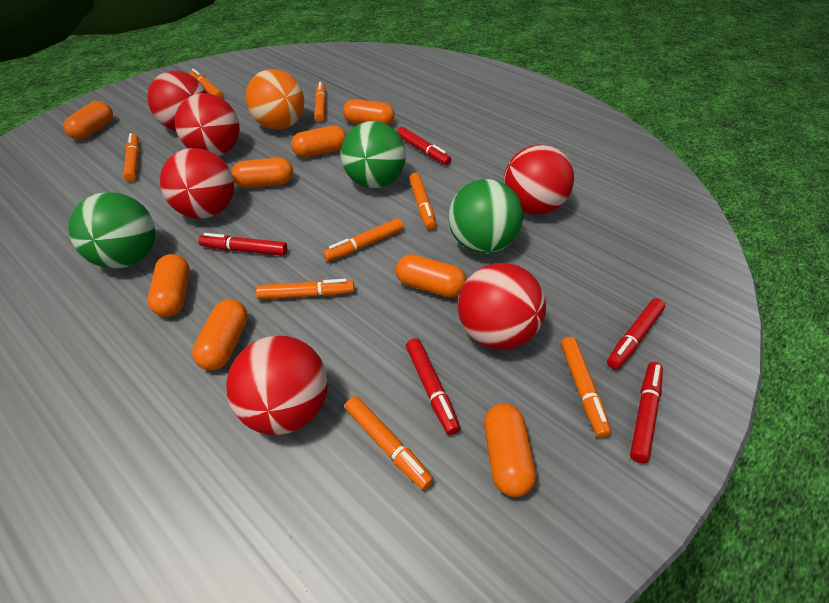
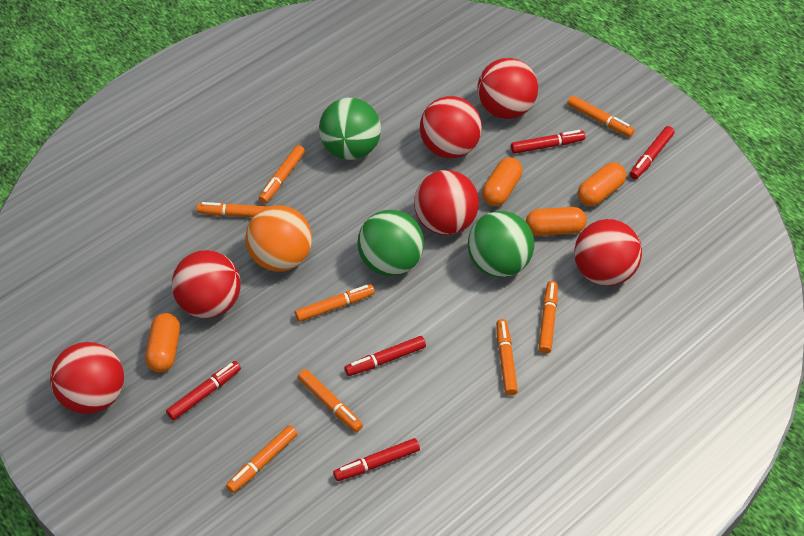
orange capsule: [64,101,113,140] [147,254,190,317] [192,299,248,370] [231,157,293,188] [291,125,346,158] [343,99,395,125] [396,254,467,298] [484,403,536,497] = 8 -> [145,313,180,373] [482,157,522,206] [526,207,587,236] [578,162,626,206] = 4

